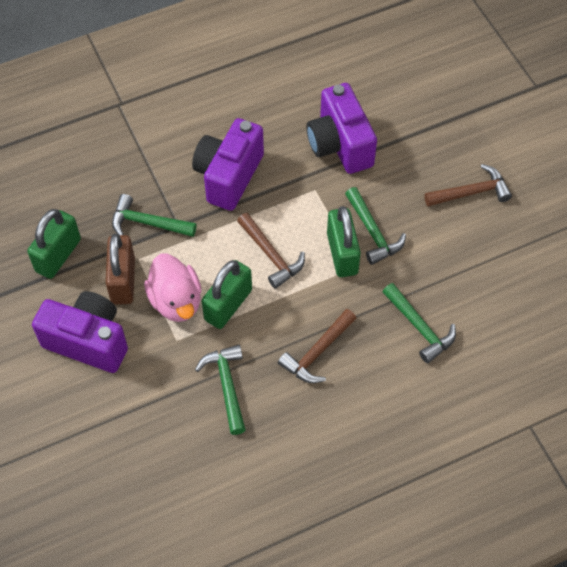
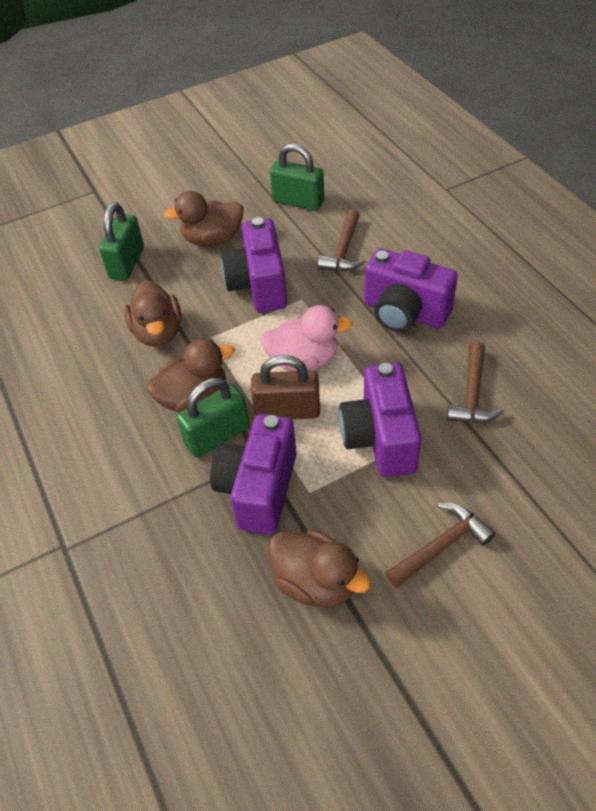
brown duck: none = 0 -> [124,280,182,347] [147,339,235,413] [164,191,243,246] [268,530,371,608] = 4
green hammer: [112,194,197,237] [195,345,246,435] [345,187,406,265] [382,283,456,363] = 4 -> none = 0
purple camera: [32,291,128,373] [192,118,264,211] [306,83,377,174] = 3 -> [210,414,297,535] [221,217,287,312] [339,362,422,477] [364,249,458,332] = 4

